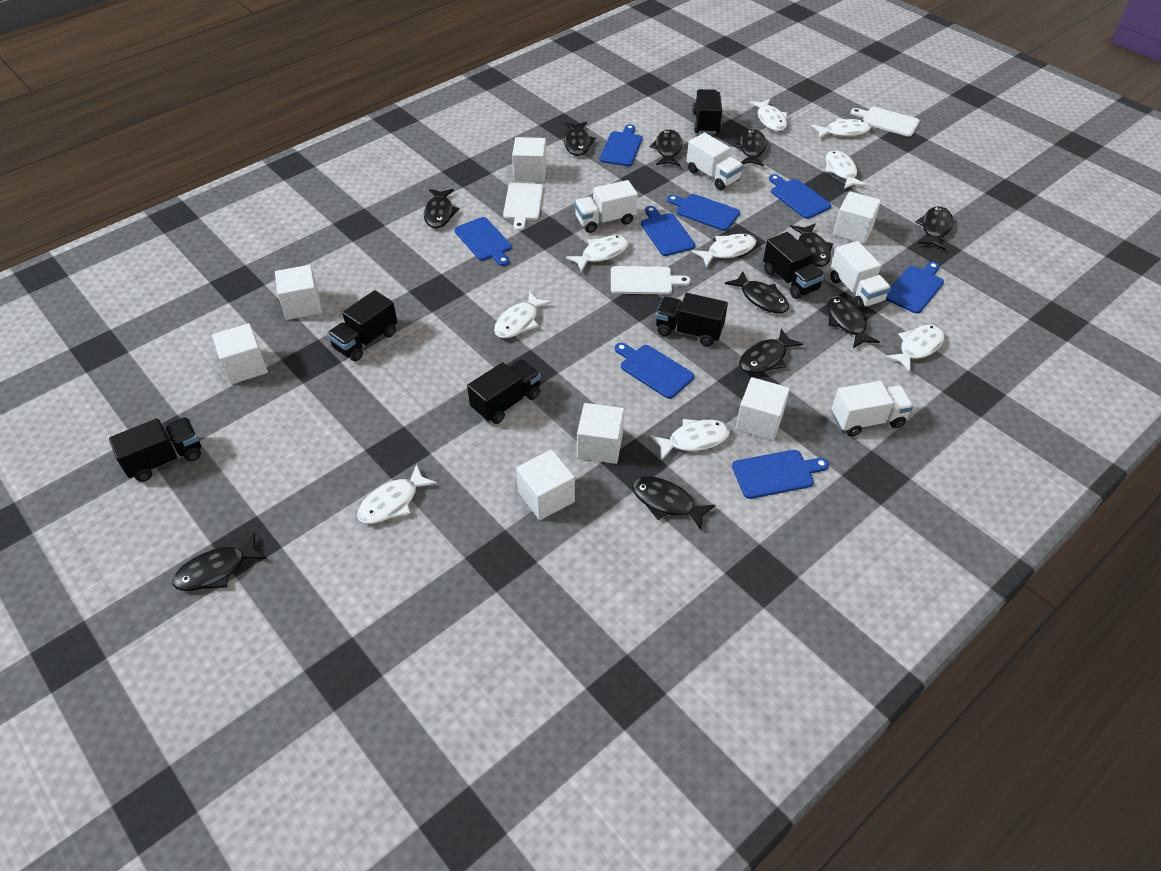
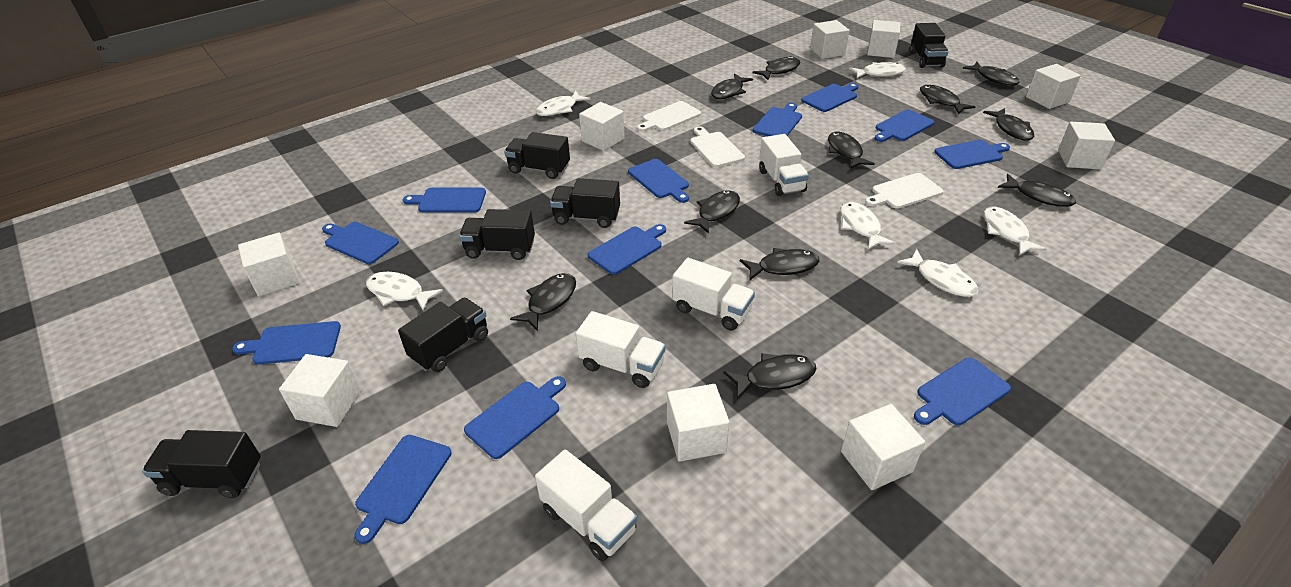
blue cutting board: [454,217,512,266] [599,124,642,166] [615,343,694,399] [641,206,696,256] [667,194,740,231] [732,450,829,499] [769,174,832,219] [886,262,944,314] = 8 -> [232,321,341,365] [322,222,399,264] [355,435,452,544] [403,188,486,213] [464,376,566,459] [588,224,666,275] [628,159,689,203] [753,103,802,136] [801,83,858,112] [874,110,934,142] [914,357,1011,425] [934,140,1010,169] = 12
white cube: [212,323,268,384] [275,265,322,320] [512,137,547,182] [516,449,575,520] [577,403,624,464] [736,377,790,441] [833,191,881,244] = 7 -> [238,233,299,296] [279,354,361,427] [579,102,625,151] [667,384,730,462] [810,20,850,59] [841,404,925,490] [867,20,901,58] [1026,64,1081,109] [1058,122,1115,169] = 9
white fish: [357,464,437,524] [494,291,552,338] [566,235,629,272] [650,419,730,460] [692,234,756,267] [749,99,787,131] [812,118,871,139] [825,150,867,189] [885,325,944,372] = 9 -> [366,272,443,311] [536,91,590,116] [840,202,896,250] [849,62,906,78] [897,249,978,297] [984,207,1047,256] = 6

